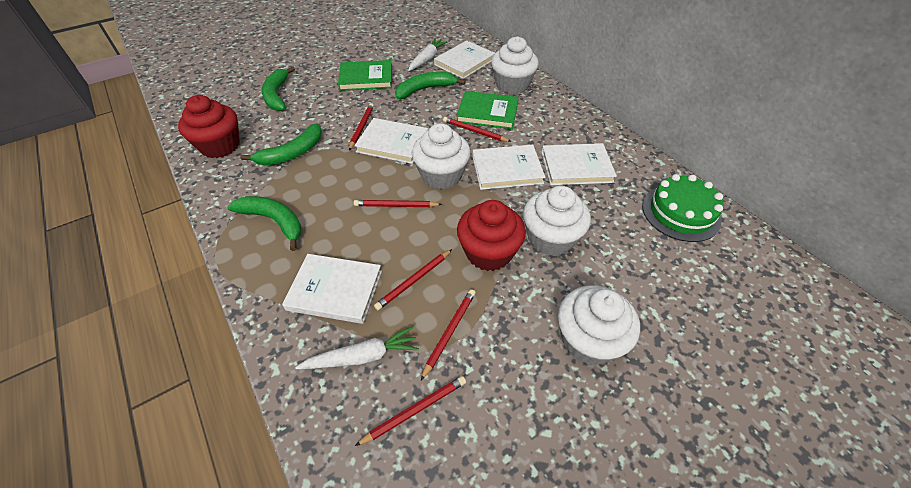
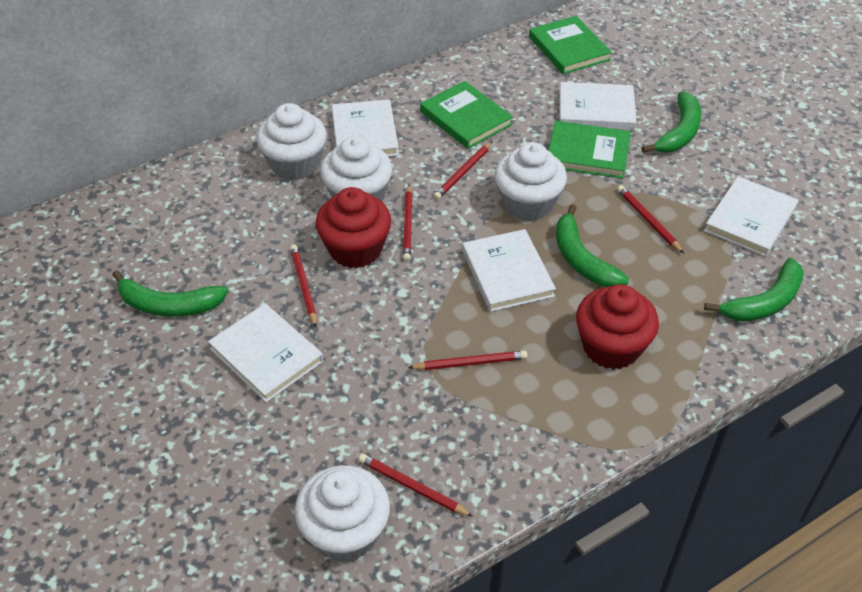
green book: [338,60,392,91] [456,91,519,129] = 2 -> [420,81,513,149] [529,16,612,74] [548,121,631,179] = 3
green cake: [642,174,723,242] = 1 -> none = 0
white carrot: [295,326,419,369] [408,38,448,71] = 2 -> none = 0

